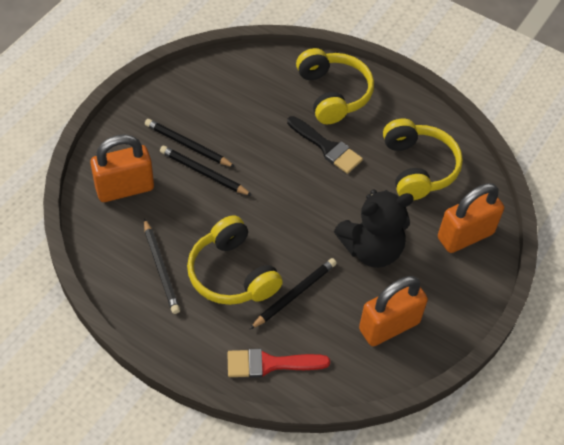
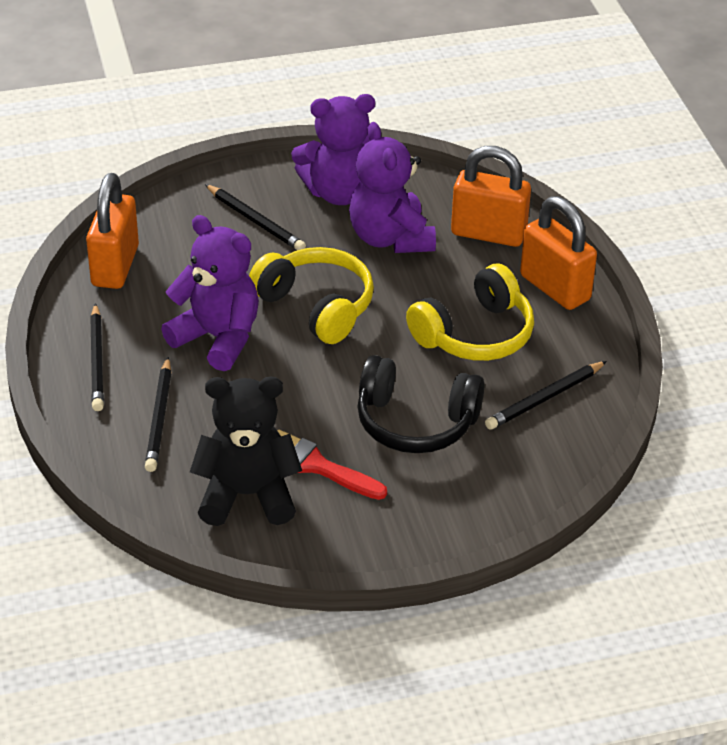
black brush: [287,116,363,174] = 1 -> none = 0
black headphones: none = 0 -> [357,355,485,453] = 1
purple teddy bear: none = 0 -> [161,215,259,371] [291,94,375,205] [349,122,436,253] = 3
yellow headphones: [187,215,283,305] [296,48,374,124] [383,119,463,200] = 3 -> [249,247,374,344] [406,264,534,361] = 2

